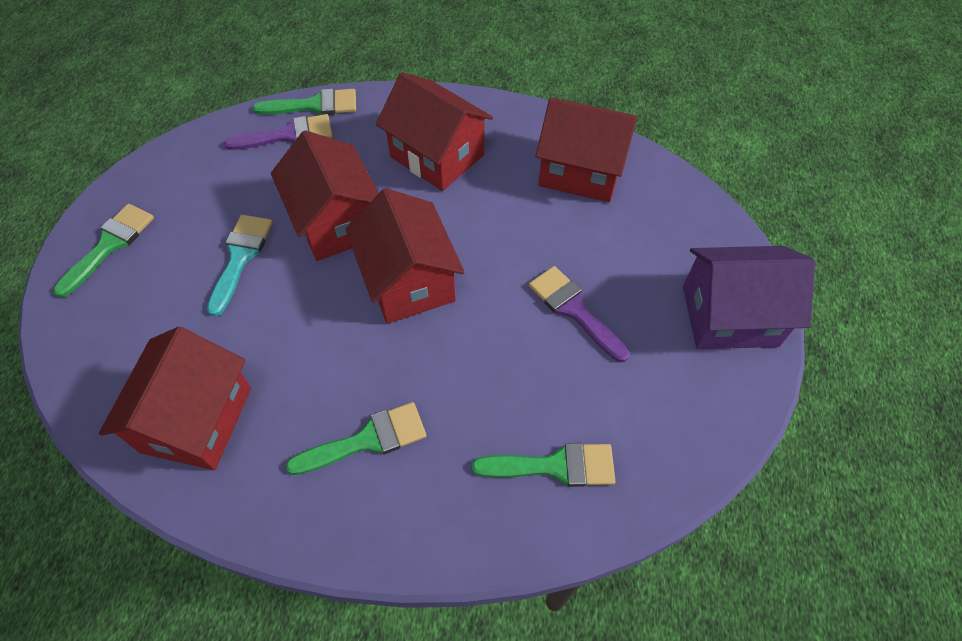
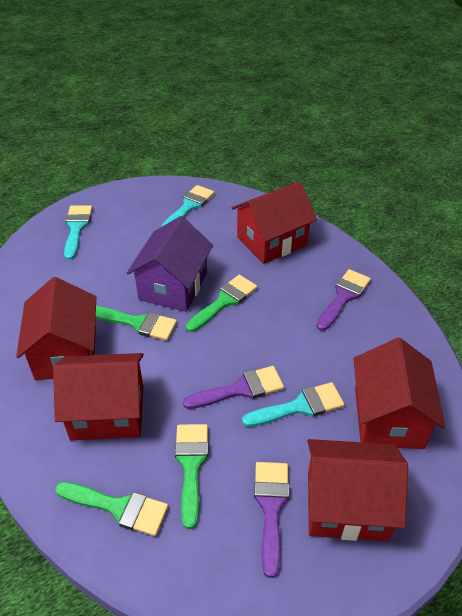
purple brush: [224,114,332,150] [529,266,630,362] = 2 -> [183,366,284,409] [254,462,289,578] [316,269,371,331] = 3
turquoise brush: [207,215,273,316] = 1 -> [64,205,92,260] [161,185,214,227] [242,382,345,427] = 3

